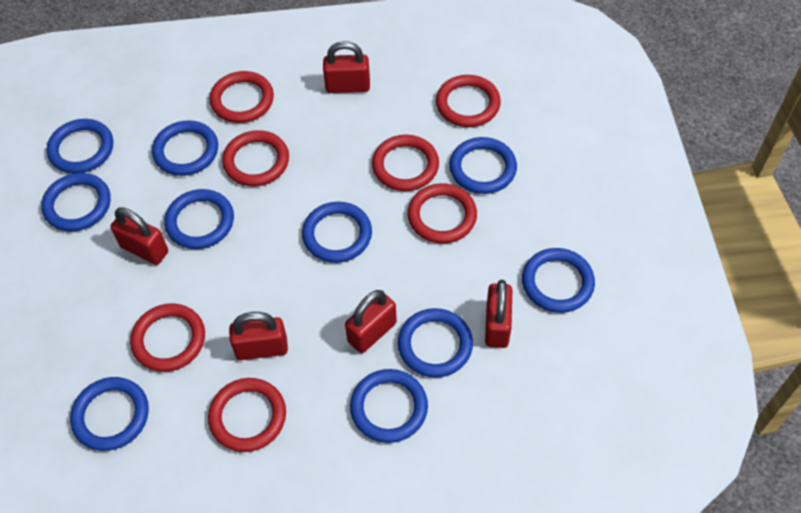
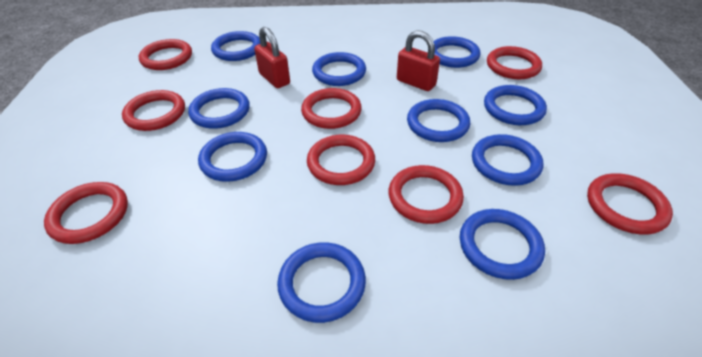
red padlock: [110,207,168,265] [229,312,288,360] [323,41,370,93] [345,290,397,353] [485,280,512,348] = 5 -> [254,27,290,88] [397,30,440,91] = 2
red ring: [130,303,205,372] [208,378,286,452] [210,71,274,123] [222,130,289,186] [372,135,439,191] [408,183,477,243] [436,75,501,127] = 7 -> [44,182,128,244] [122,90,185,131] [139,39,192,70] [301,88,362,129] [307,135,375,185] [389,165,464,224] [487,46,542,79] [587,173,673,235] = 8

